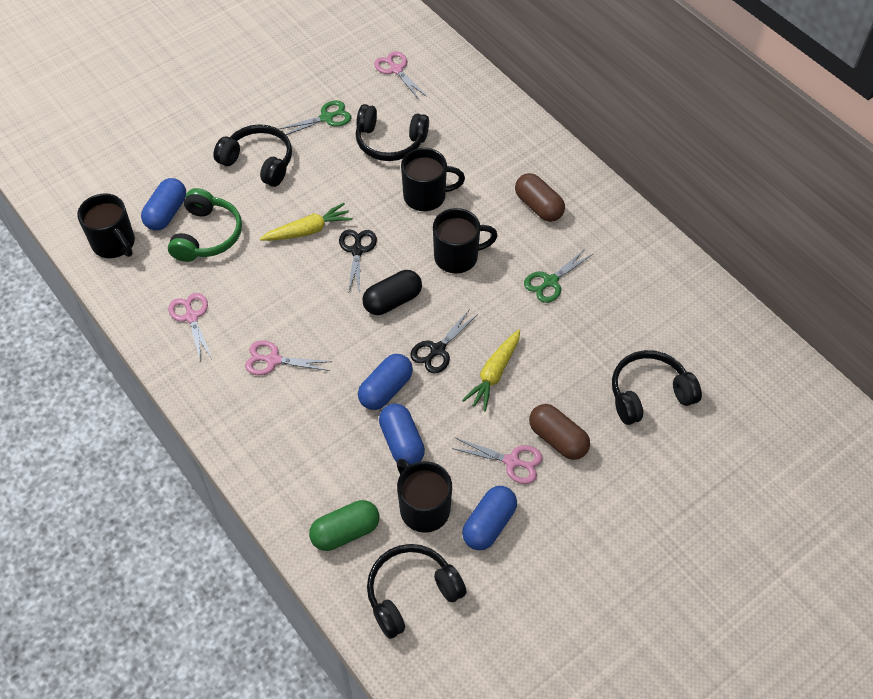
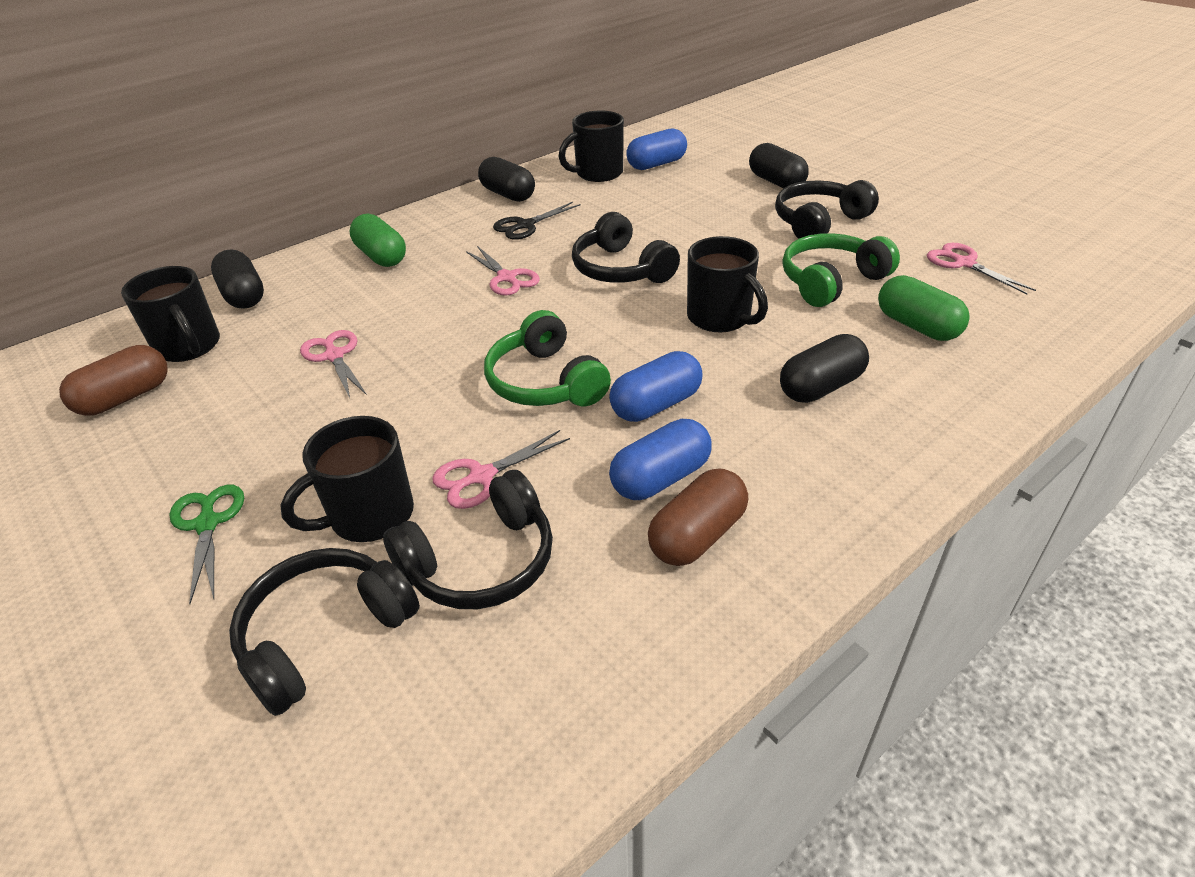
black capsule: [362,270,422,315] = 1 -> [211,250,264,309] [478,157,535,202] [749,143,809,188] [780,334,869,403] = 4
black scissors: [339,229,377,294] [410,310,478,373] = 2 -> [493,202,580,240] = 1
blue capsule: [141,178,186,231] [358,354,413,410] [379,403,425,465] [462,486,517,550] = 4 -> [609,351,703,422] [609,419,712,500] [626,128,687,170] = 3
green capsule: [309,500,379,551] = 1 -> [350,213,406,267] [878,275,970,341] = 2
green headphones: [168,188,242,262] = 1 -> [484,310,611,406] [782,233,900,307] = 2
green scissors: [279,100,351,135] [524,248,593,303] = 2 -> [169,485,244,604] = 1
yellow carrot: [260,203,352,241] [462,329,520,411] = 2 -> none = 0

